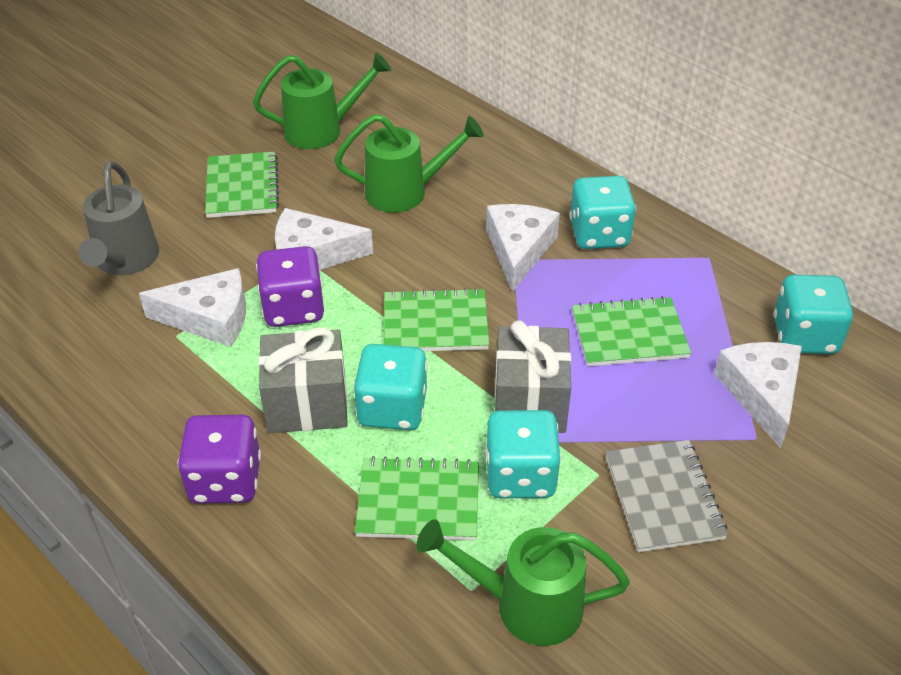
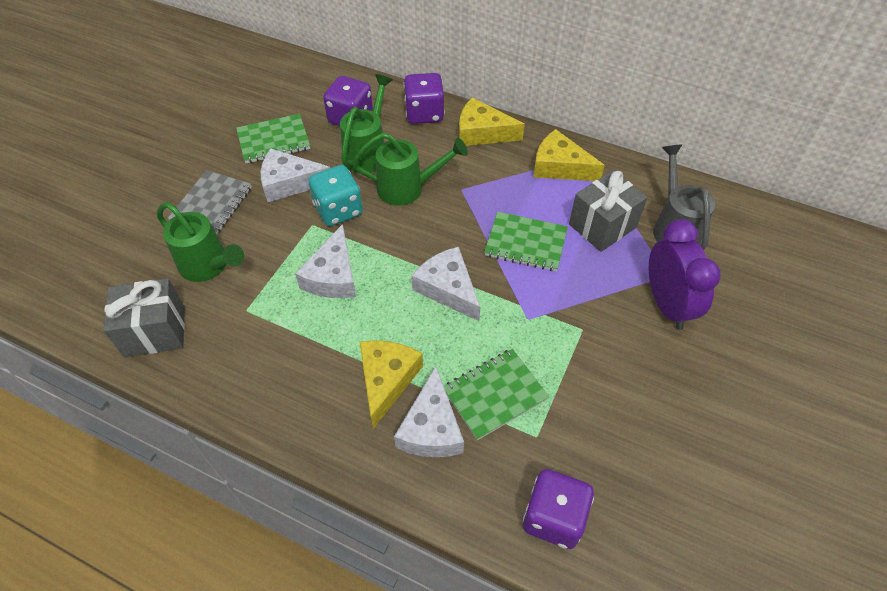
green notebook: [205,152,279,218] [355,456,479,540] [384,288,489,351] [572,296,691,367] = 4 -> [236,114,310,163] [444,349,549,440] [484,212,568,271] = 3
purple clock: none = 0 -> [649,219,721,330] = 1
purple dice: [178,415,261,504] [256,246,324,327] = 2 -> [323,76,373,126] [403,73,445,124] [523,469,594,549] = 3
turquoise dice: [353,344,427,430] [485,410,561,498] [569,176,636,249] [774,275,853,354] = 4 -> [308,165,363,226] = 1
yellow cheese: none = 0 -> [360,341,423,429] [459,98,525,146] [533,129,605,181] = 3

